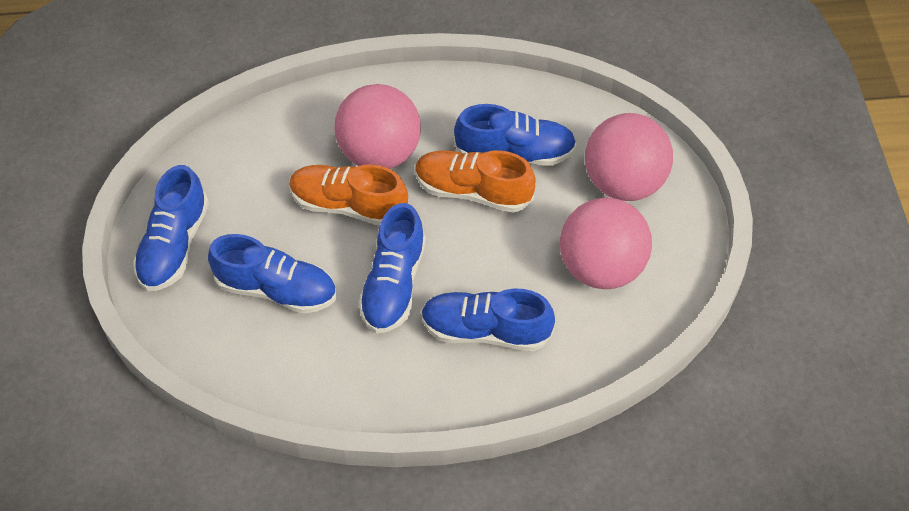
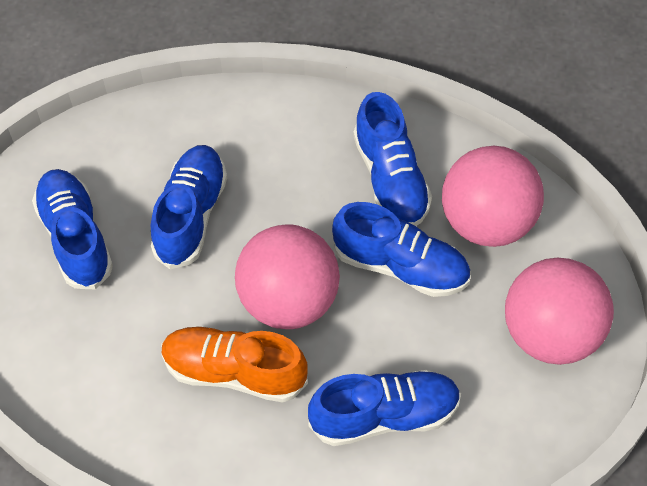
orange shoe: [289,165,408,225] [415,150,535,213] = 2 -> [161,326,308,403] = 1

